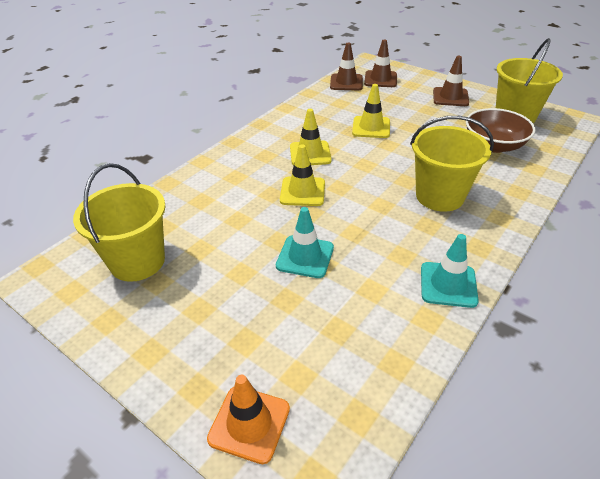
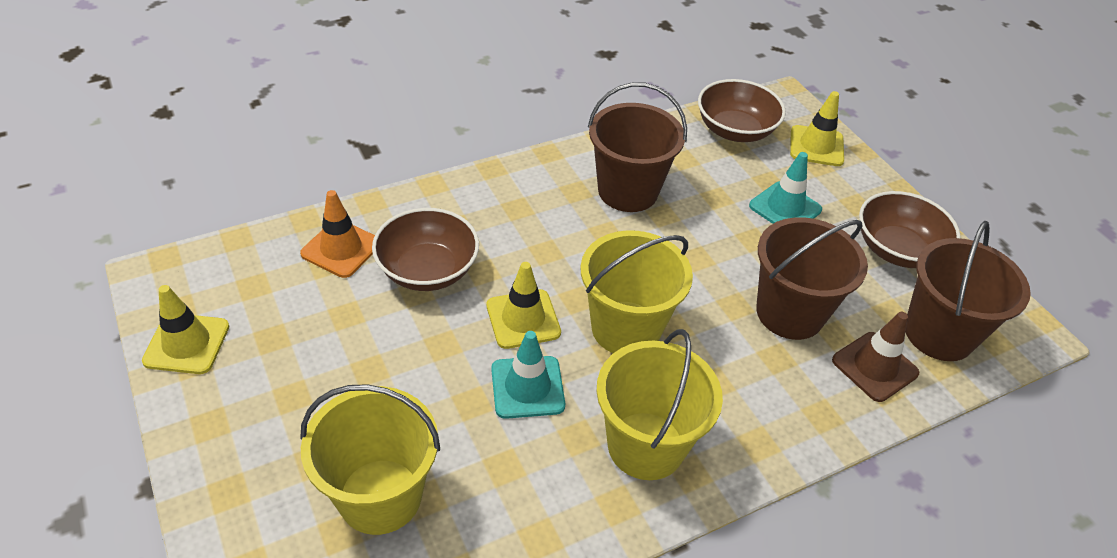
brown bowl: [466,108,536,153] = 1 -> [372,208,479,291] [698,79,786,142] [859,191,961,268] = 3
brown bucket: none = 0 -> [588,82,687,212] [756,217,868,340] [906,221,1031,361] = 3
brown traffic cone: [330,43,363,90] [364,39,397,87] [433,56,469,106] = 3 -> [832,312,919,402] = 1

